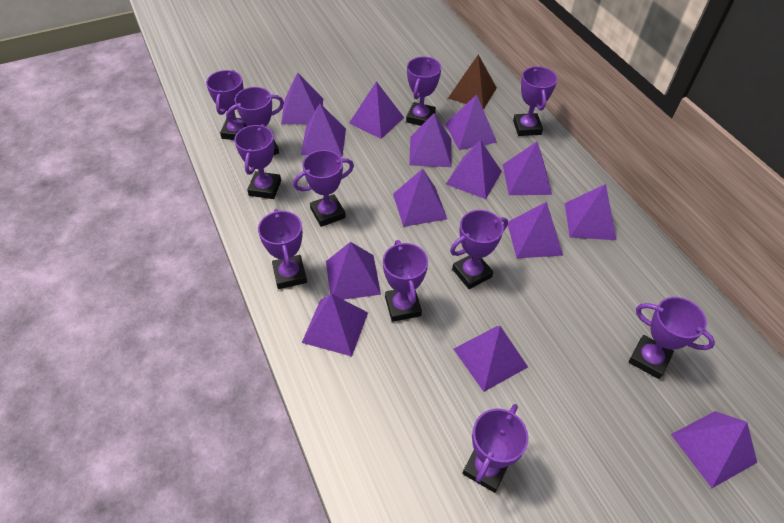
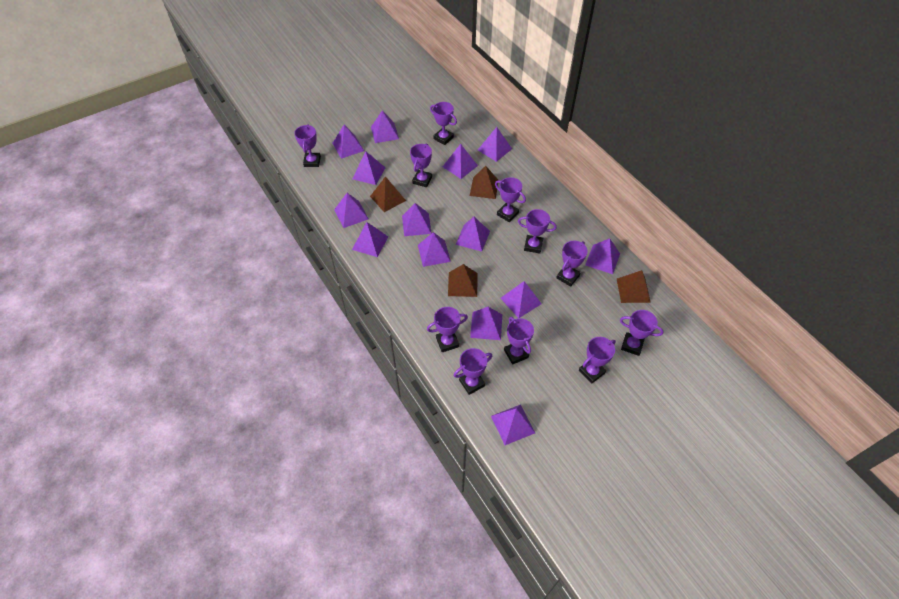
brown pyramid: [448,55,497,110] = 1 -> [370,176,406,212] [448,264,477,297] [470,166,498,199] [617,270,651,303] = 4

